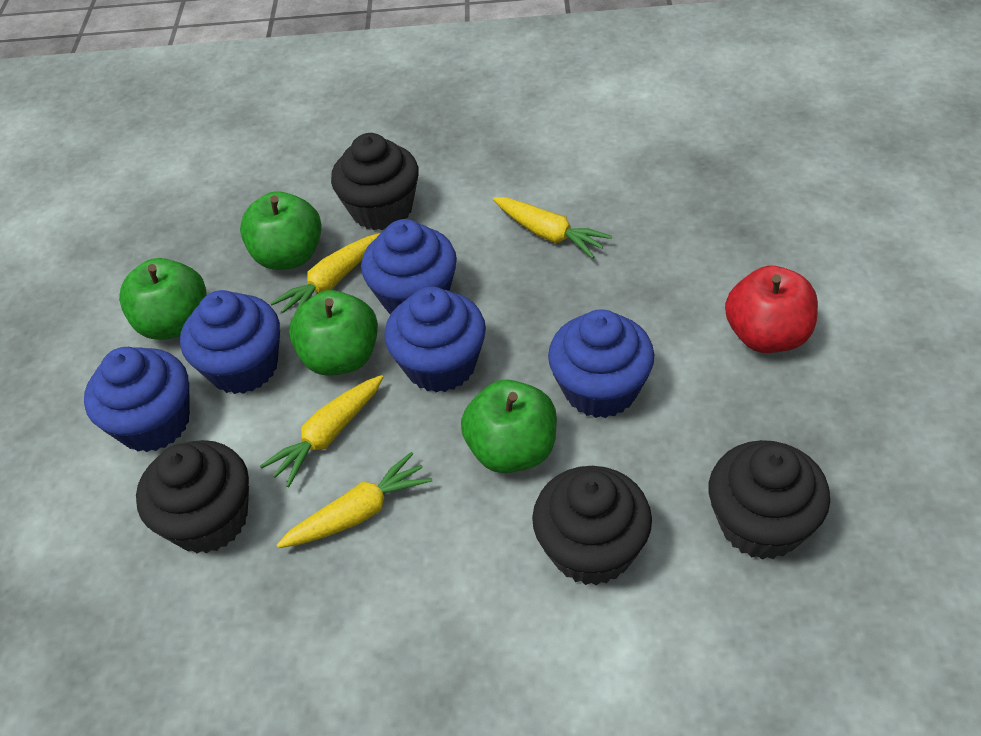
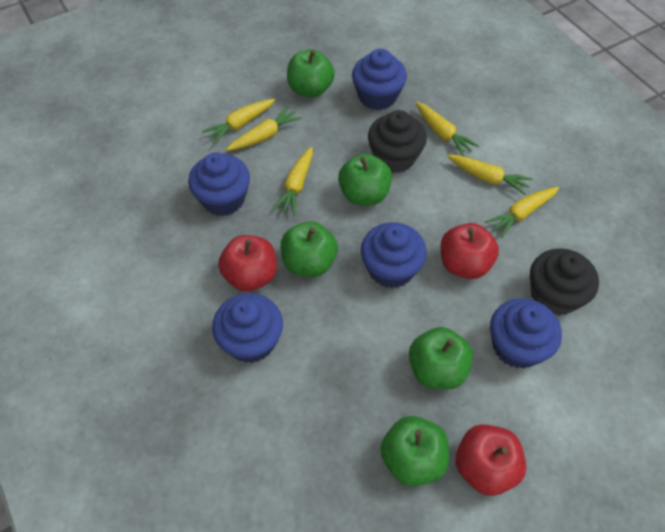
black cupcake: [136,440,249,553] [331,133,419,230] [532,466,652,586] [709,440,830,560] = 4 -> [368,110,427,173] [530,248,599,316] = 2
green apple: [119,258,206,340] [240,191,322,270] [289,290,378,376] [461,379,557,473] = 4 -> [281,221,338,277] [287,49,335,98] [338,153,392,206] [380,416,449,487] [409,327,473,390] = 5
red apple: [725,266,818,353] = 1 -> [218,235,277,292] [441,223,499,279] [455,424,526,496] = 3
yellow carrot: [260,375,383,487] [270,233,380,315] [277,452,432,548] [493,197,612,259] = 4 -> [202,99,275,144] [226,106,302,151] [272,147,313,215] [416,102,479,156] [447,155,533,195] [485,187,559,238] = 6

